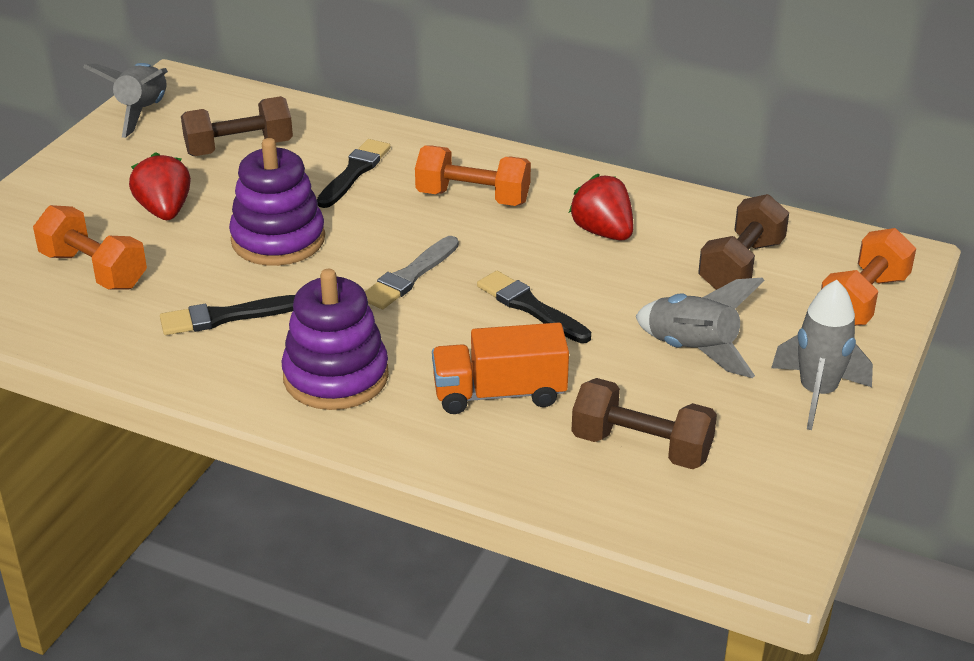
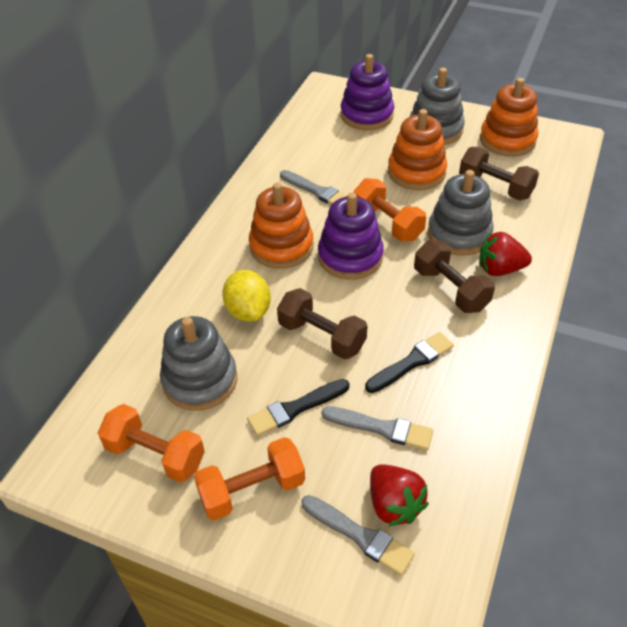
black brush: [160,295,295,335] [317,139,390,208] [477,271,591,343] = 3 -> [247,379,350,436] [365,332,454,393] = 2
grey brush: [365,236,459,309] = 1 -> [280,170,347,205] [301,495,415,576] [322,406,433,450] = 3
grey rocket: [83,63,168,138] [636,278,765,378] [771,280,873,430] = 3 -> none = 0
grey stacking toy: none = 0 -> [160,316,237,411] [410,68,465,145] [428,170,493,256] = 3
orange stacking toy: none = 0 -> [249,182,314,269] [388,109,447,190] [480,78,538,157] = 3
orange truck: [432,322,569,414] = 1 -> none = 0
yellow lemon: none = 0 -> [222,270,271,322] = 1

